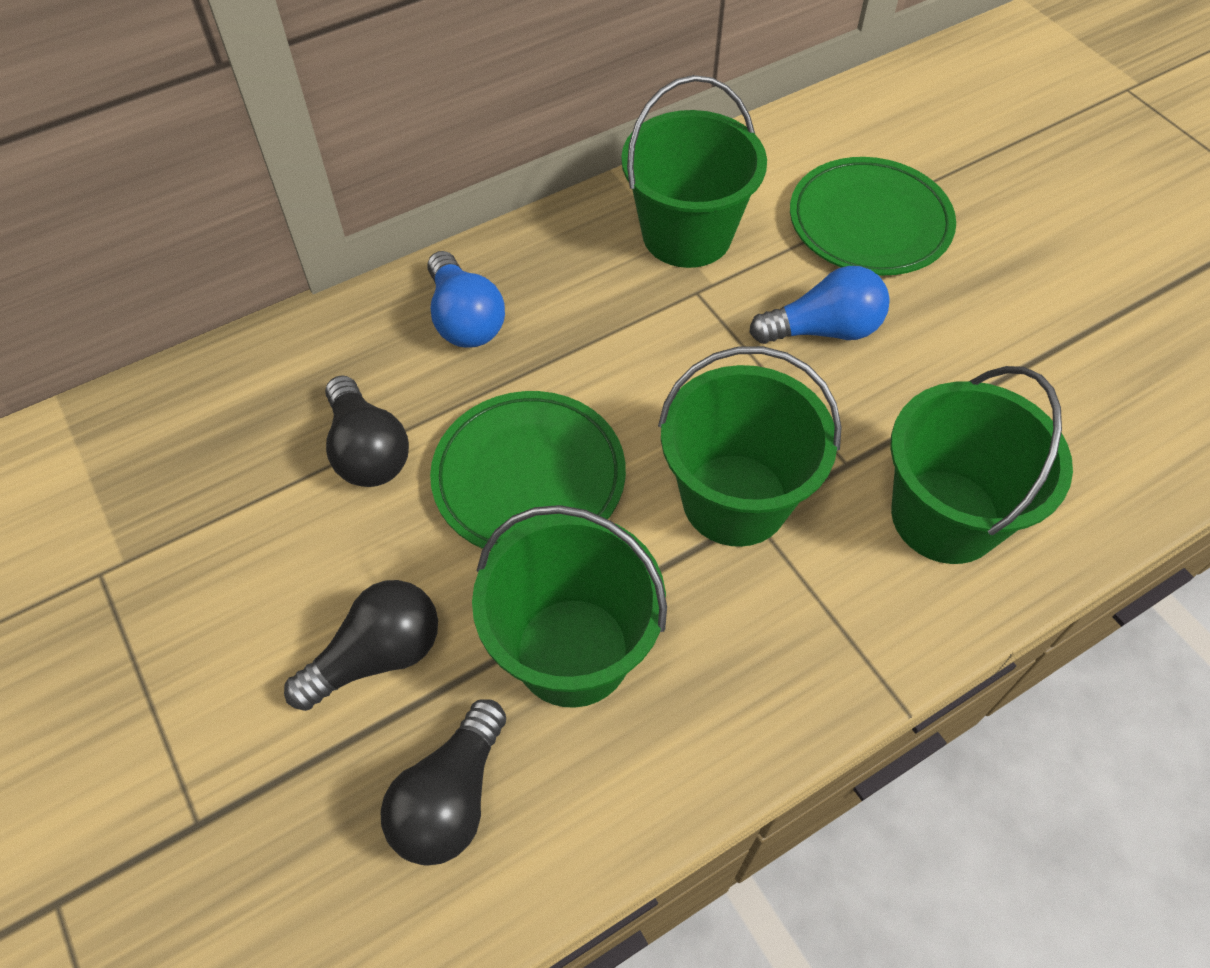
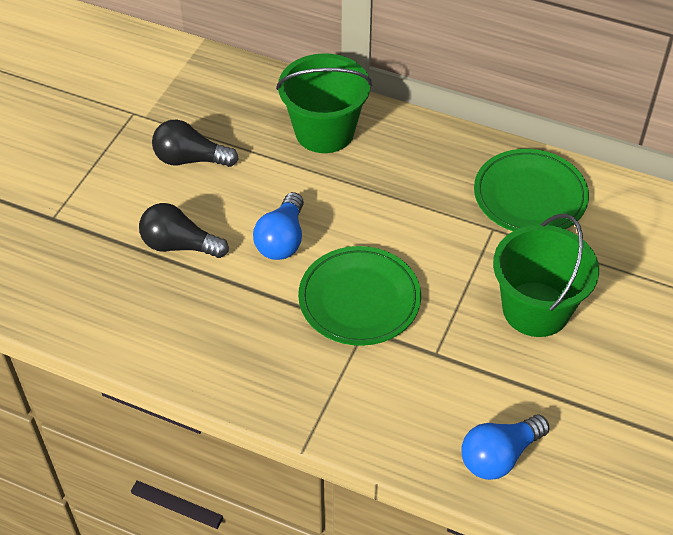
black light bulb: [284,580,438,711] [325,375,409,487] [381,699,506,866] = 3 -> [139,203,229,258] [152,119,239,167] = 2
green bucket: [472,505,667,708] [621,75,767,268] [658,346,842,547] [890,366,1073,564] = 4 -> [276,53,372,153] [493,214,599,337] = 2

